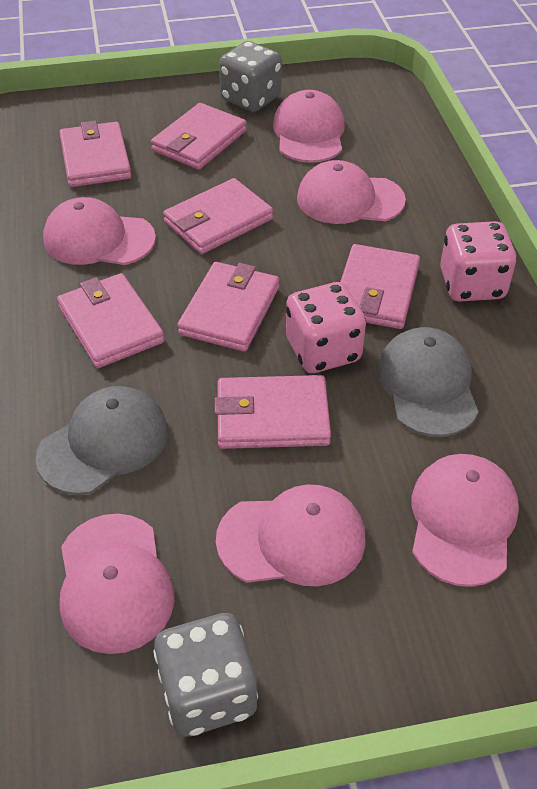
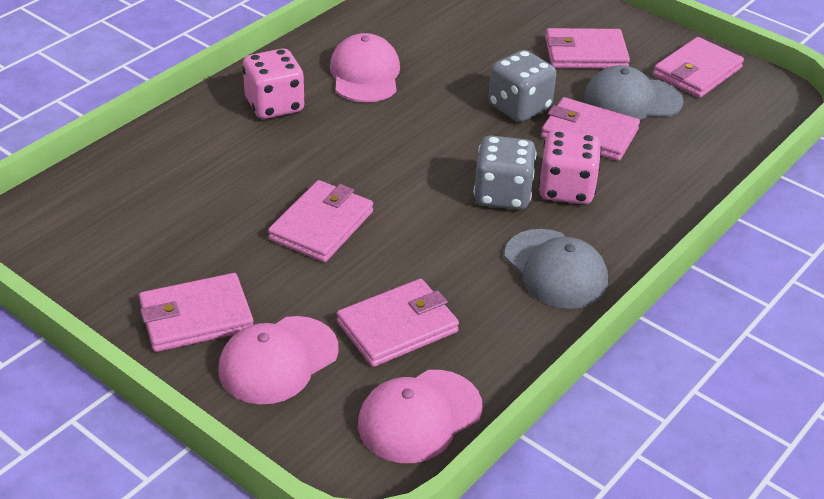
pink cap: [43,197,156,265] [60,514,175,654] [216,484,366,586] [273,90,345,163] [297,160,406,224] [412,454,519,587] = 6 -> [218,316,339,404] [330,33,400,103] [358,370,483,463] = 3
pink wallet: [57,273,164,368] [59,121,132,187] [151,103,247,170] [163,178,273,254] [177,262,279,352] [214,375,331,449] [340,244,420,329] = 7 -> [139,273,254,352] [268,180,373,262] [337,279,459,367] [541,97,640,161] [545,28,630,68] [653,37,744,98] = 6

